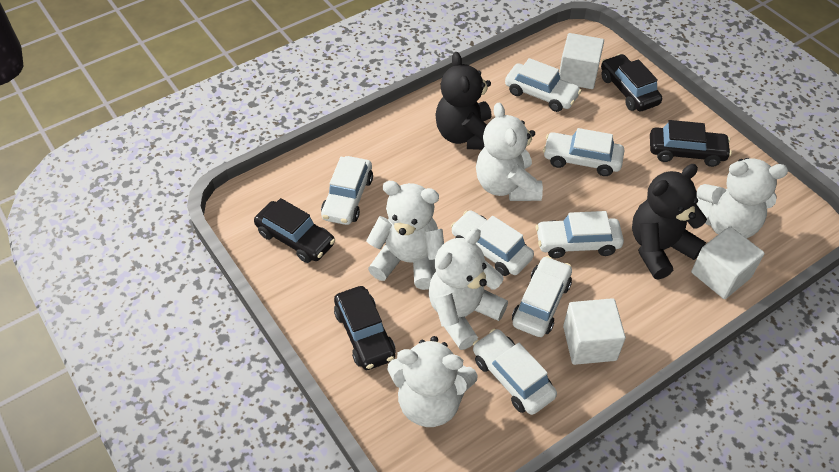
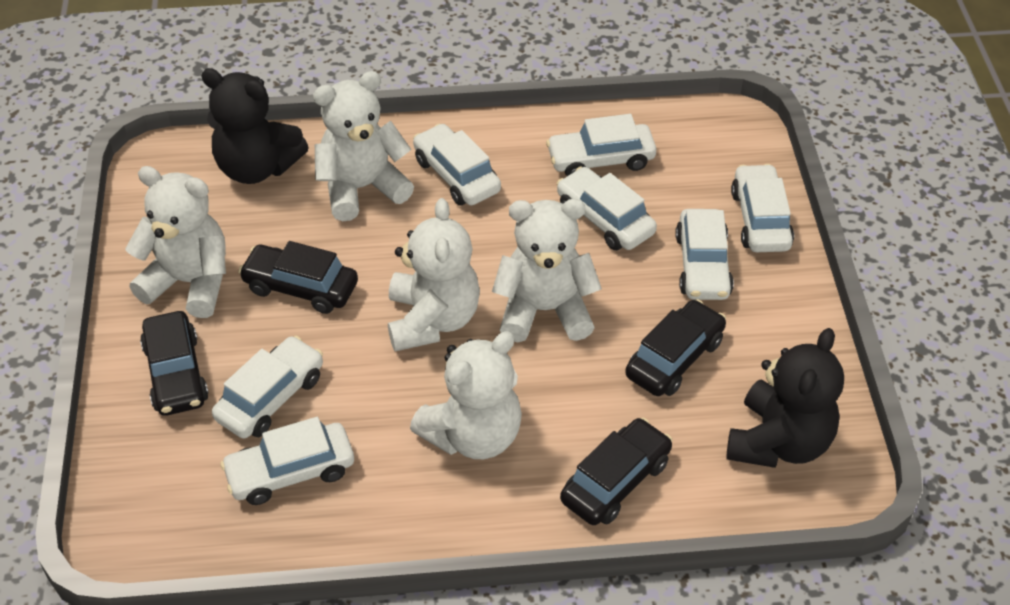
white cube: [559,33,604,89] [563,298,626,365] [691,226,765,299] = 3 -> none = 0

